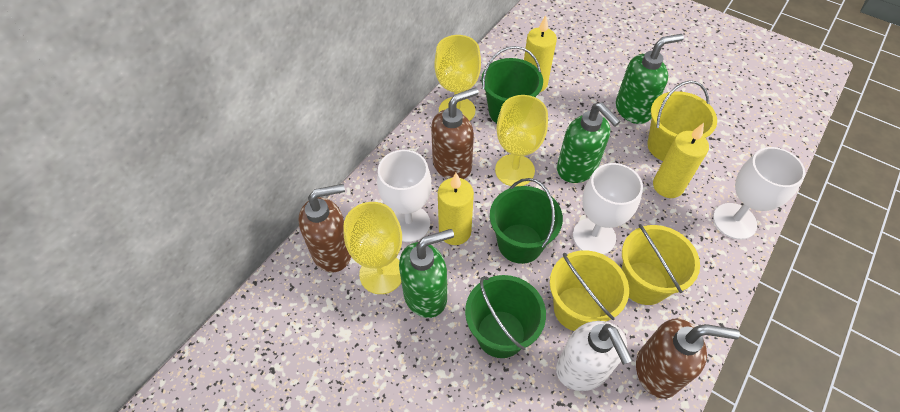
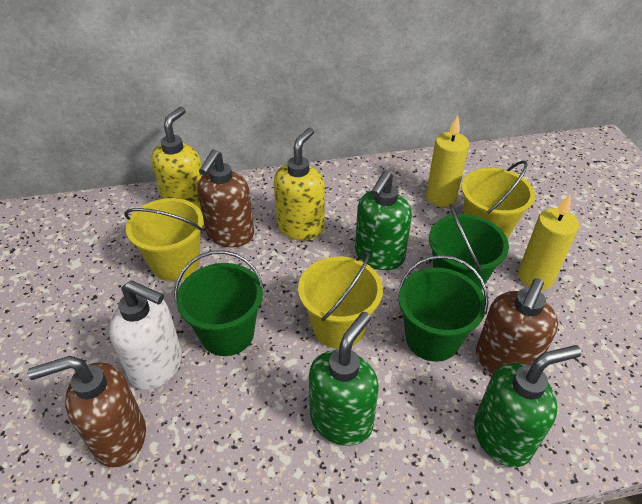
white goblet: [377,150,432,242] [573,163,643,255] [713,147,805,240] = 3 -> none = 0
yellow candle: [438,173,474,245] [524,15,557,92] [653,123,709,198] = 3 -> [426,115,469,207] [518,194,579,290] = 2
yellow goblet: [343,202,402,294] [434,35,481,121] [495,95,548,187] = 3 -> none = 0
yellow soap dispenser: none = 0 -> [151,107,203,212] [274,127,325,240] = 2

